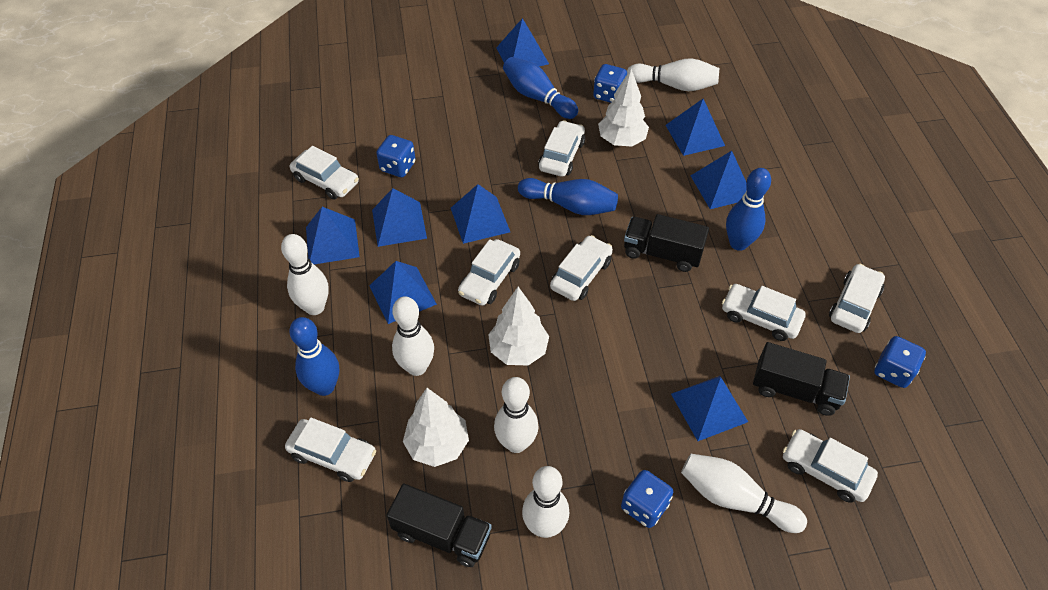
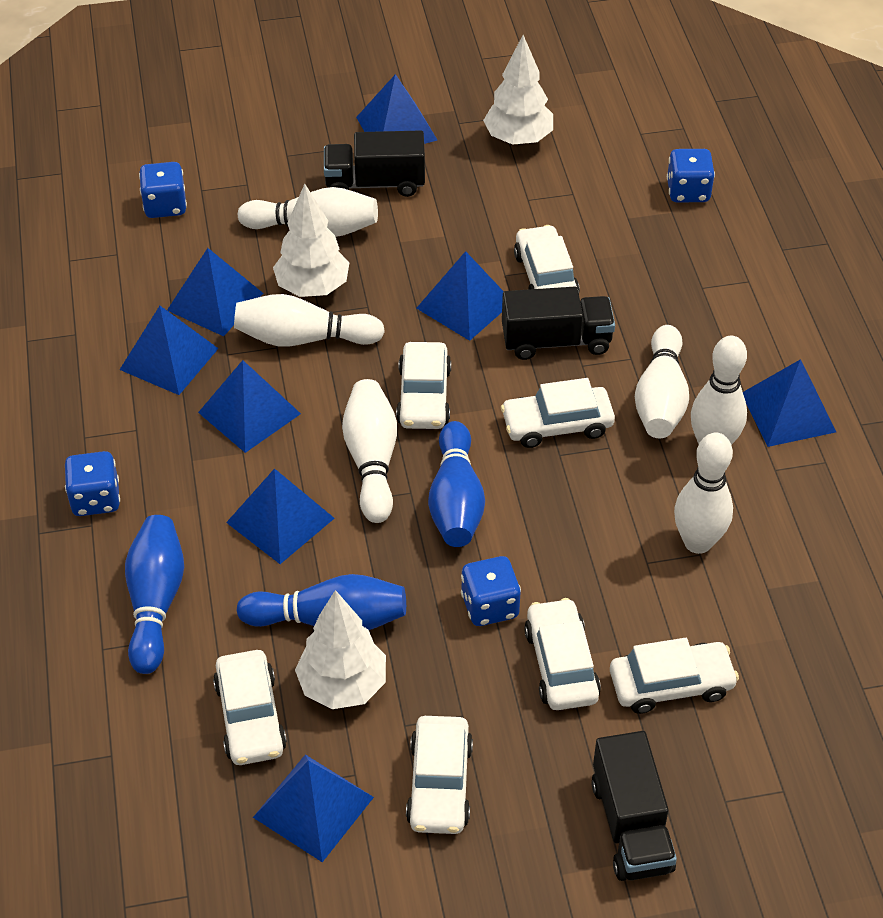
blue bowling pin: [289,317,339,396] [503,57,578,119] [518,178,618,215] [726,168,771,251] = 4 -> [125,515,184,674] [237,574,406,630] [428,421,485,547] = 3
white car: [285,418,376,482] [290,146,359,200] [458,239,520,306] [538,120,585,177] [550,235,613,301] [722,284,806,341] [783,429,878,503] [829,264,885,333] = 8 -> [213,650,287,765] [396,342,451,429] [406,716,473,834] [501,378,615,448] [514,225,580,293] [524,598,601,710] [610,638,739,714] = 7

